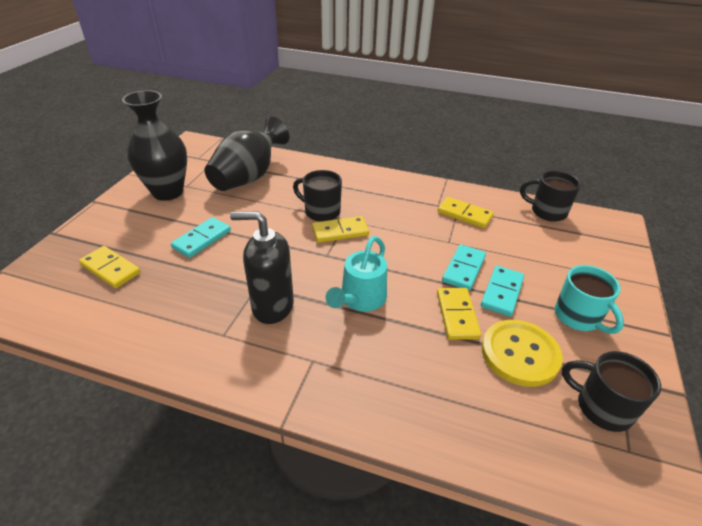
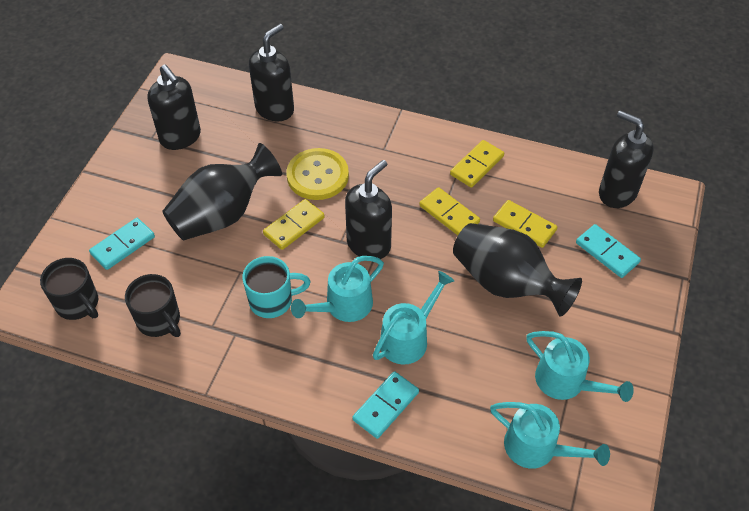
black mug: [293,170,342,222] [520,171,581,222] [562,351,661,432] = 3 -> [40,258,98,320] [125,274,181,337] = 2
black soap dispenser: [230,211,294,324] = 1 -> [147,65,201,150] [249,24,294,121] [345,160,392,259] [599,110,654,208] = 4
turquoise watering can: [326,236,387,312] = 1 -> [291,256,384,322] [373,271,454,365] [490,402,610,469] [526,331,634,402] = 4

